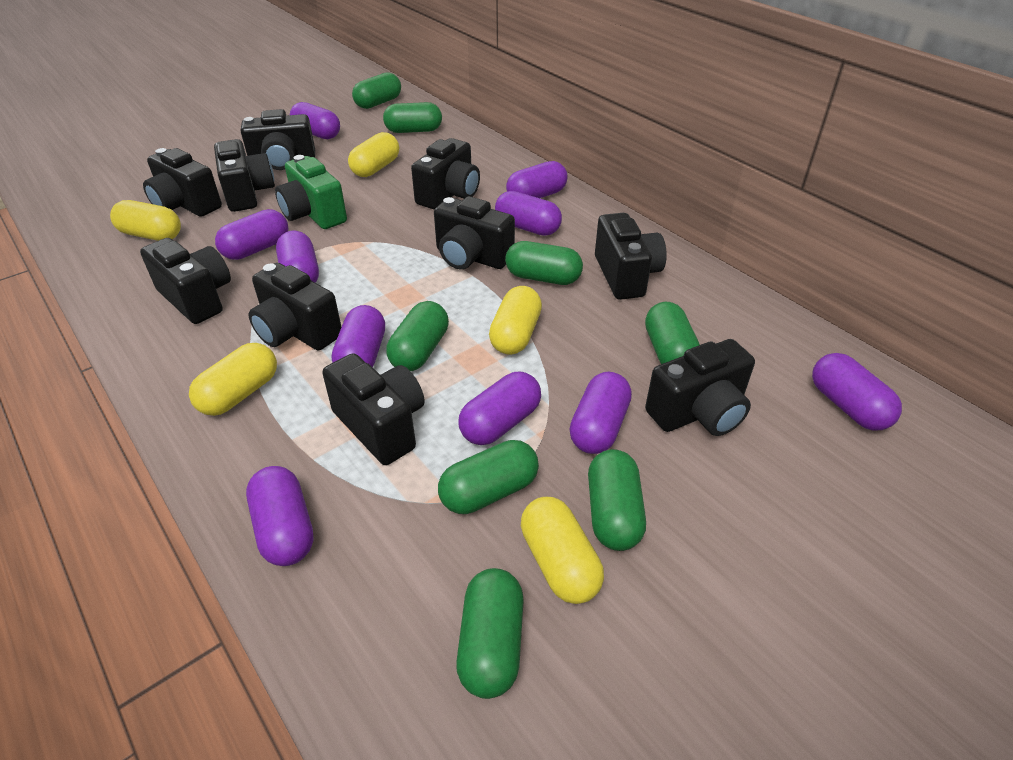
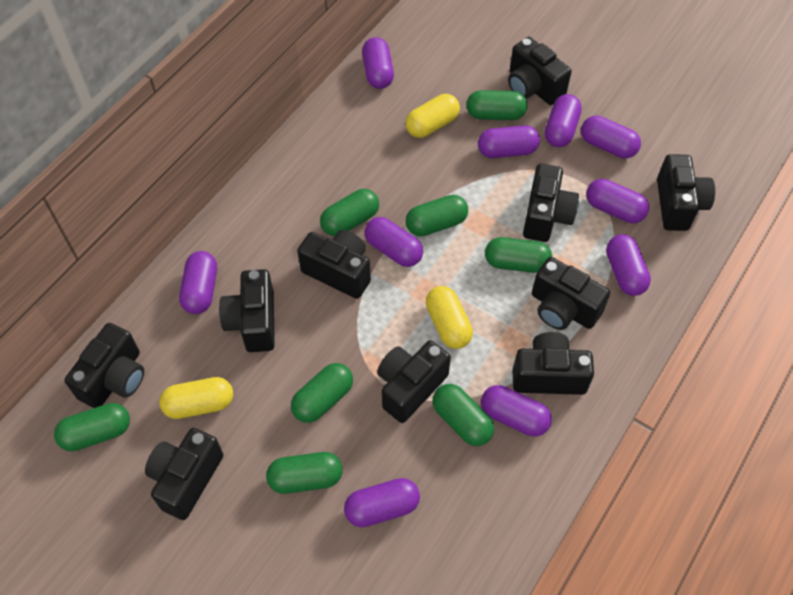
green camera: [275,155,347,229] = 1 -> none = 0
yellow capsule: [110,200,181,241] [189,343,277,416] [348,132,399,177] [489,286,542,355] [521,497,604,604] = 5 -> [159,377,233,419] [405,94,460,138] [426,286,473,349] = 3

